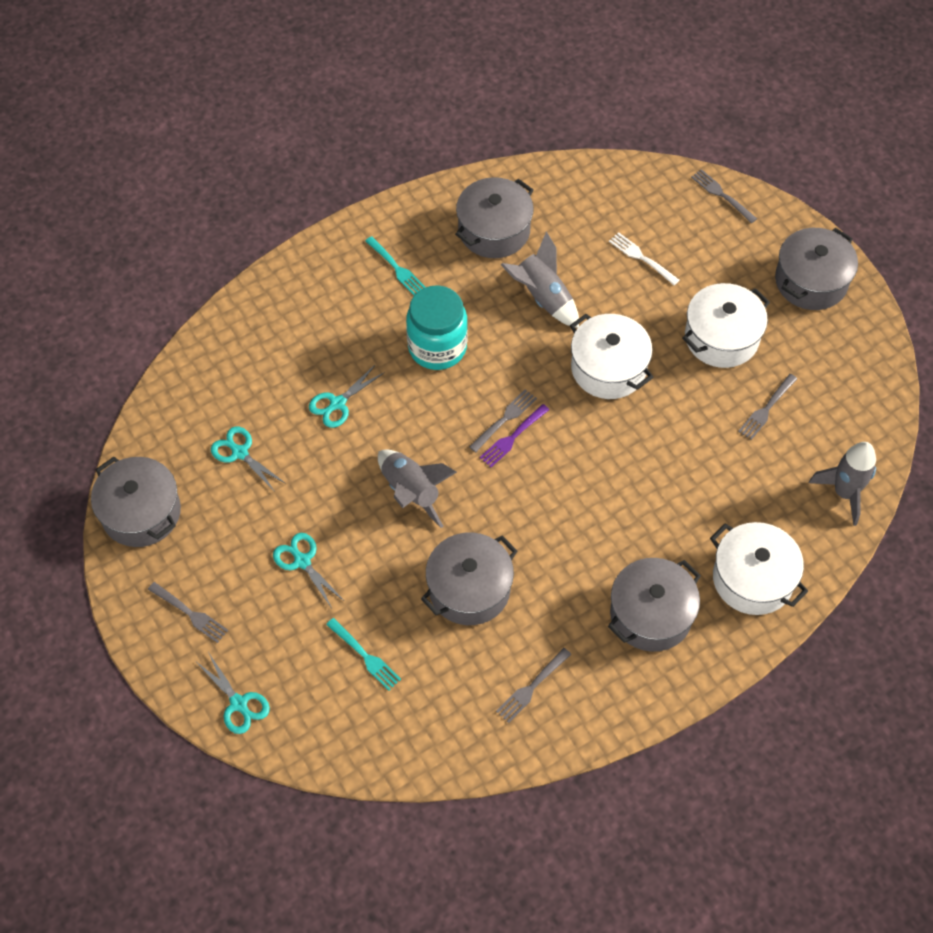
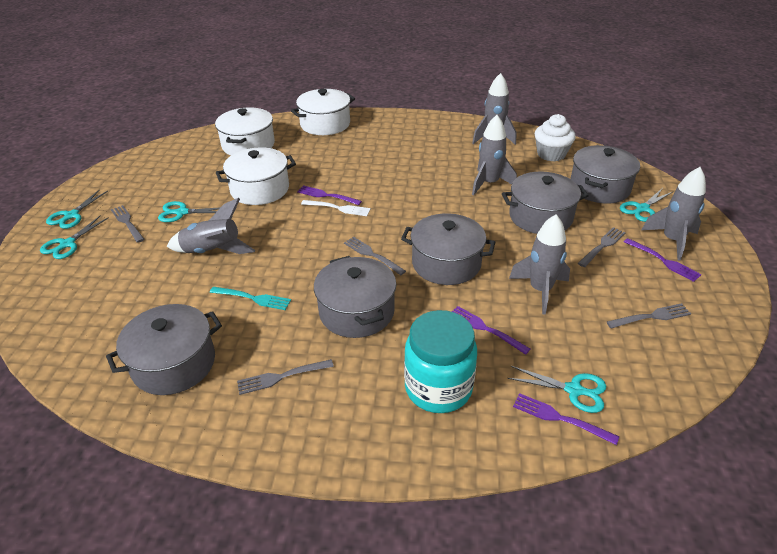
grey rocket: [378,449,457,528] [501,231,579,328] [809,442,876,526] = 3 -> [167,198,255,254] [472,73,516,145] [472,115,517,196] [509,214,570,315] [642,167,706,261] = 5
purple fork: [480,404,549,467] = 1 -> [297,185,362,205] [451,306,530,355] [513,393,619,445] [624,238,702,282] = 4
turquoise fork: [326,618,401,690] [365,236,426,295] = 2 -> [210,287,291,310] = 1
turquoise scissors: [197,652,270,734] [211,427,286,492] [273,533,343,608] [309,364,385,428] = 4 -> [40,215,109,259] [46,189,108,229] [158,201,221,222] [508,366,606,413] [620,189,672,222] = 5
white cupcake: none = 0 -> [535,114,575,161] = 1

